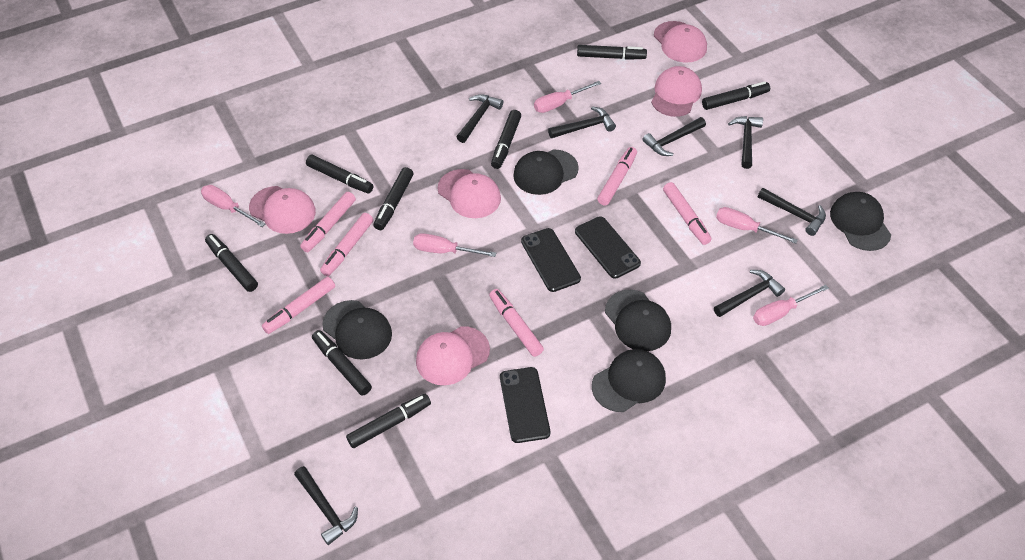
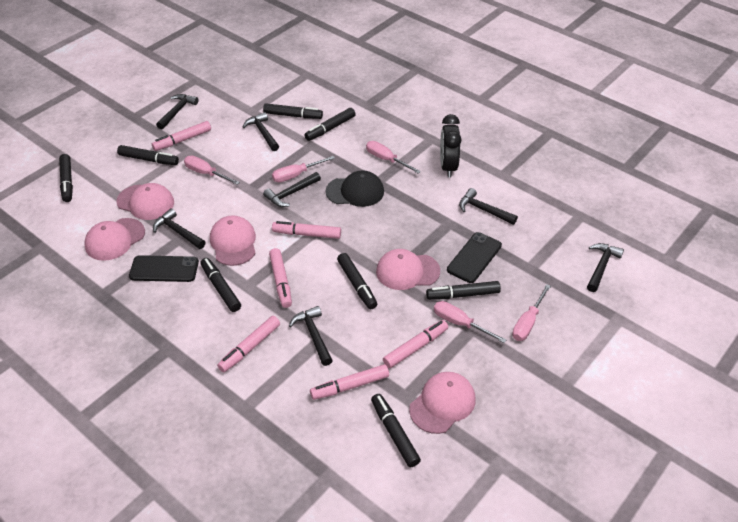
black cap: [322,300,392,360] [513,149,579,195] [592,349,666,412] [605,290,671,351] [830,192,891,251] = 5 -> [326,170,384,207] = 1
black clock: none = 0 -> [440,114,461,178] = 1
black phone: [500,367,550,443] [521,228,581,292] [575,216,641,279] = 3 -> [129,255,199,282] [447,232,502,283] = 2

